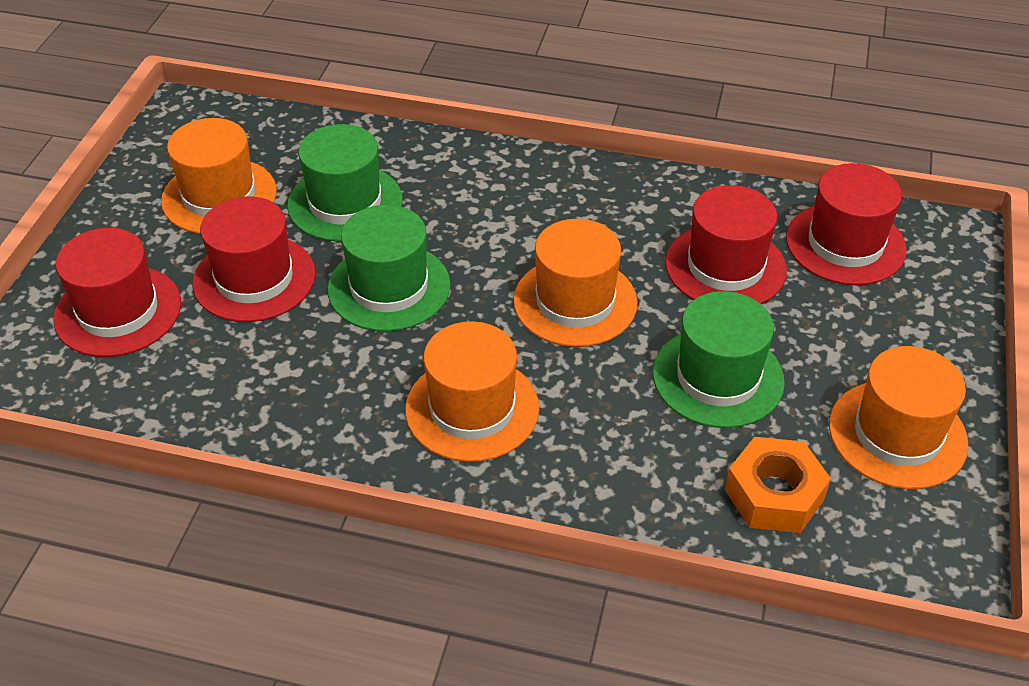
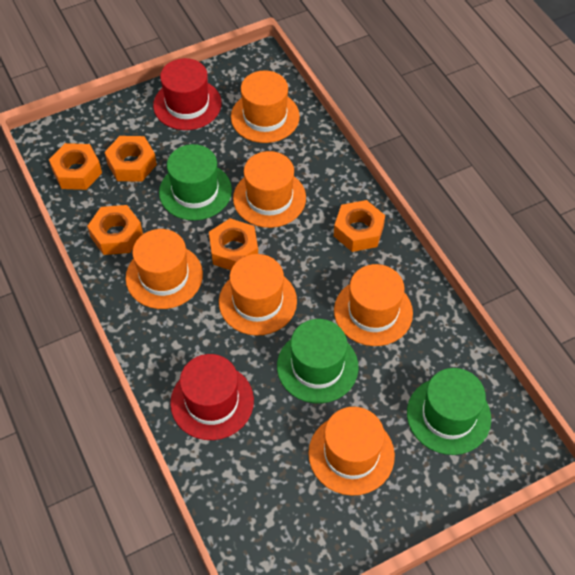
orange hat: [161,118,277,234] [405,321,539,462] [513,219,638,347] [829,346,969,489] = 4 -> [126,229,203,309] [219,254,297,336] [231,70,300,143] [233,151,306,228] [308,407,395,496] [334,264,413,346] = 6
orange nut: [725,437,831,533] = 1 -> [49,143,102,190] [87,205,143,255] [104,136,157,182] [209,218,258,270] [334,200,385,252] = 5
red hat: [53,228,181,357] [193,196,316,322] [665,185,787,304] [786,163,907,285] = 4 -> [153,58,222,130] [170,354,254,440] = 2

